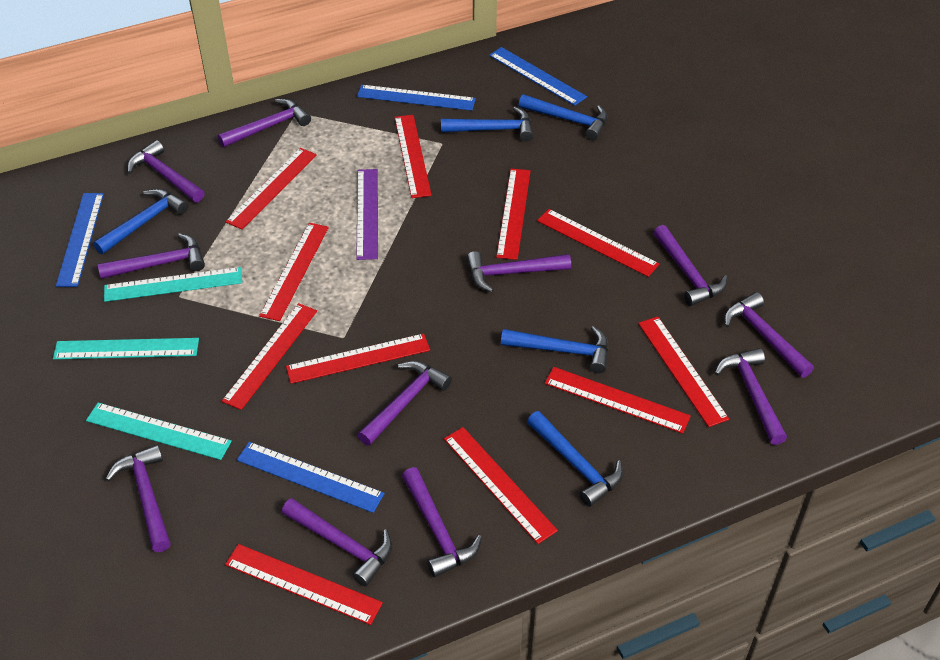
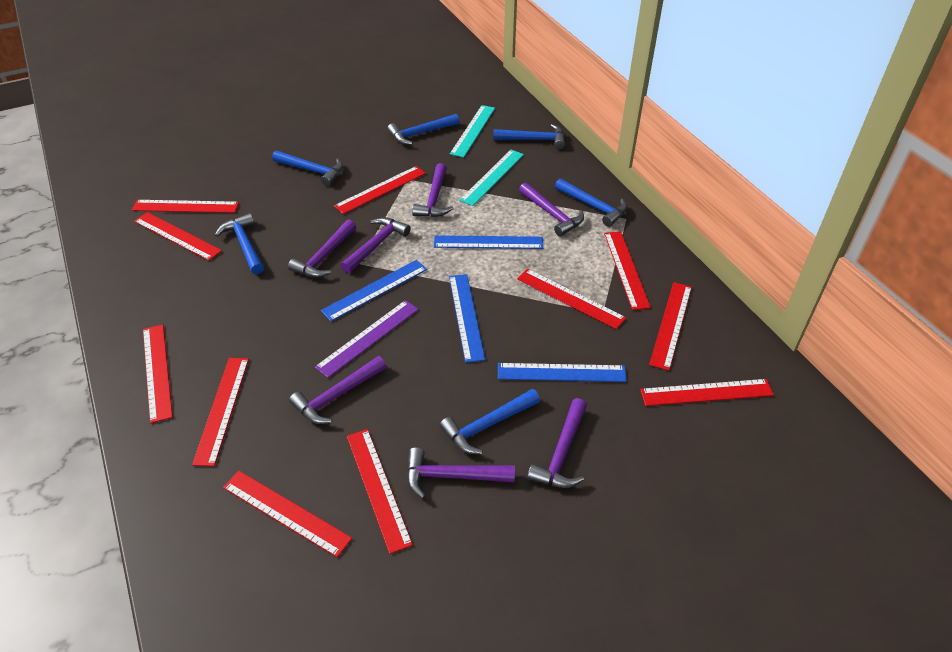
blue hammer: [93,189,188,254] [441,107,533,142] [501,326,609,373] [519,94,607,140] [527,411,623,507] = 5 -> [215,213,264,274] [272,151,343,186] [387,114,459,145] [439,389,540,454] [493,124,565,149] [555,178,627,227] = 6
purple hammer: [98,233,205,279] [106,445,171,552] [127,140,205,202] [218,99,311,147] [282,498,392,587] [357,361,452,446] [402,467,482,577] [466,251,571,293] [653,225,728,306] [715,348,787,445] [724,292,814,378] = 11 -> [288,220,356,278] [289,356,386,424] [341,217,411,273] [407,447,515,499] [412,163,453,217] [519,182,584,236] [527,398,587,488] = 7
turquoise ruler: [53,338,199,359] [86,403,232,460] [104,267,242,302] = 3 -> [450,105,495,158] [459,150,524,206] = 2

